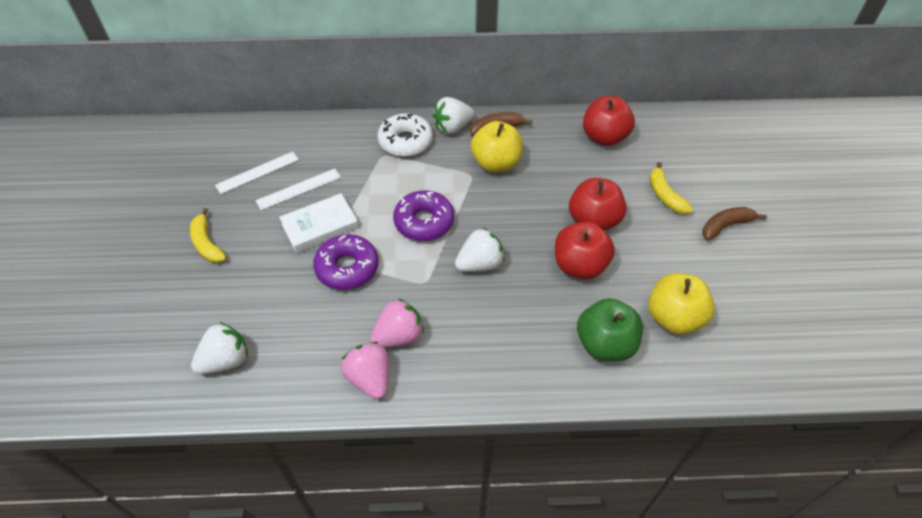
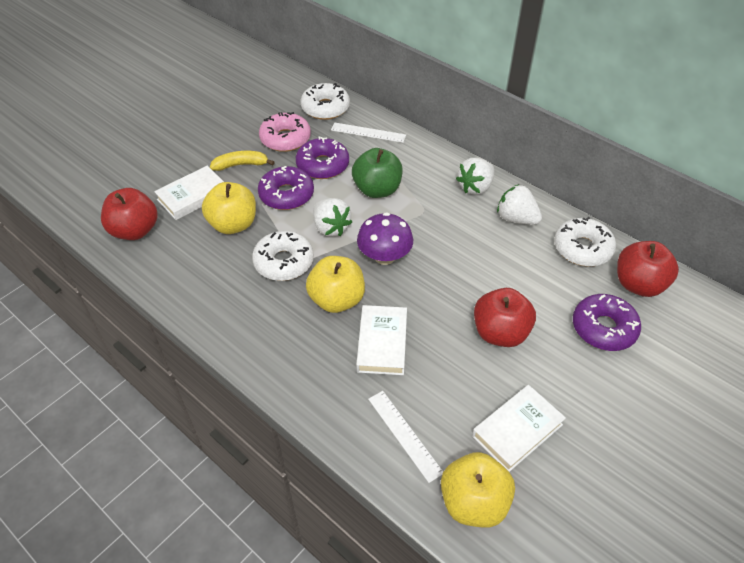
brown banana: [470,112,532,136] [702,207,767,241] = 2 -> none = 0
pink donut: none = 0 -> [259,112,311,152] = 1
pink strawberry: [341,342,389,399] [370,298,424,348] = 2 -> none = 0
purple donut: [313,234,378,290] [393,190,454,241] = 2 -> [258,166,314,210] [296,136,349,179] [573,294,641,351] = 3
purple mushroom: none = 0 -> [357,212,413,265] = 1
white book: [279,193,359,253] = 1 -> [154,166,224,220] [356,305,407,375] [472,385,566,472] = 3
white donut: [377,113,433,157] = 1 -> [252,231,314,281] [301,83,350,120] [554,217,616,267] = 3
yellow apple: [471,121,523,172] [648,273,715,334] = 2 -> [202,182,256,234] [306,256,365,313] [441,452,515,528] = 3
yellow banana: [190,208,227,263] [650,162,693,214] = 2 -> [210,151,275,171] = 1

